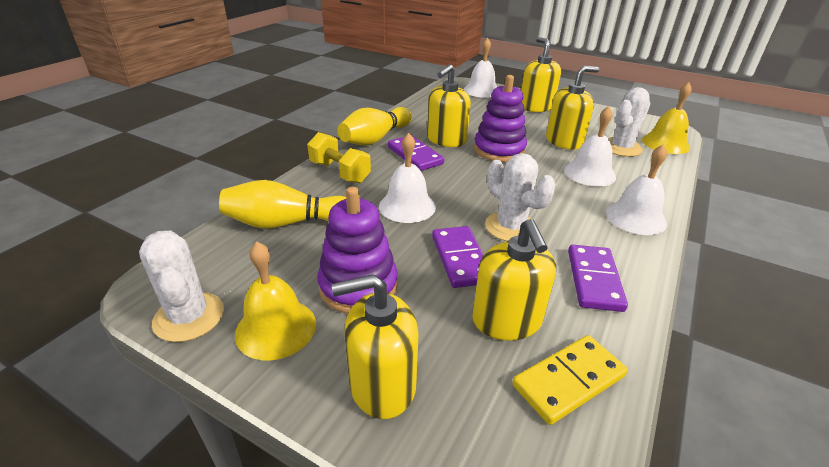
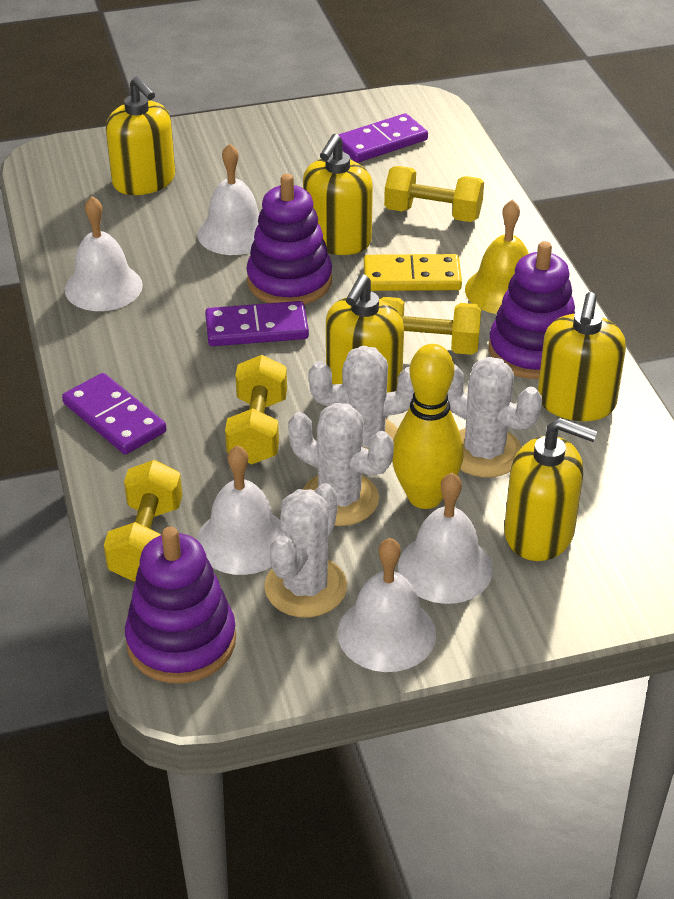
purple stacking toy: [317,187,398,314] [474,75,527,162] = 2 -> [125,527,236,683] [246,174,332,305] [489,241,575,379] = 3
white bell: [379,133,436,223] [464,38,497,98] [564,106,616,186] [606,145,667,235] = 4 -> [65,196,143,311] [197,143,259,255] [197,445,281,575] [338,538,436,672] [398,473,493,604] = 5
white cactus: [139,231,224,342] [485,153,556,241] [608,87,651,157] = 3 -> [264,483,347,618] [288,403,394,526] [308,346,414,450] [447,357,542,477] = 4
yellow bell: [235,242,316,360] [642,82,692,154] = 2 -> [465,200,529,314] = 1
yellow bowling pin: [219,180,346,229] [337,107,412,146] = 2 -> [392,344,464,509] = 1
yellow dumbbell: [307,132,371,183] = 1 -> [104,460,182,581] [225,355,287,465] [381,297,481,355] [384,166,484,222] = 4

